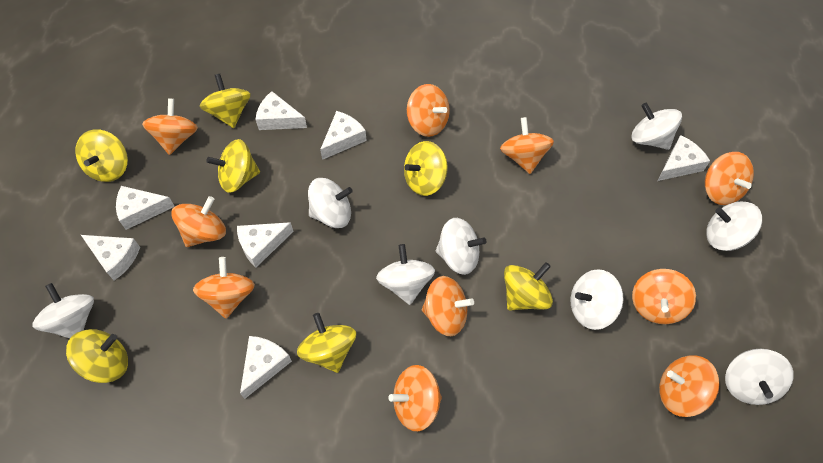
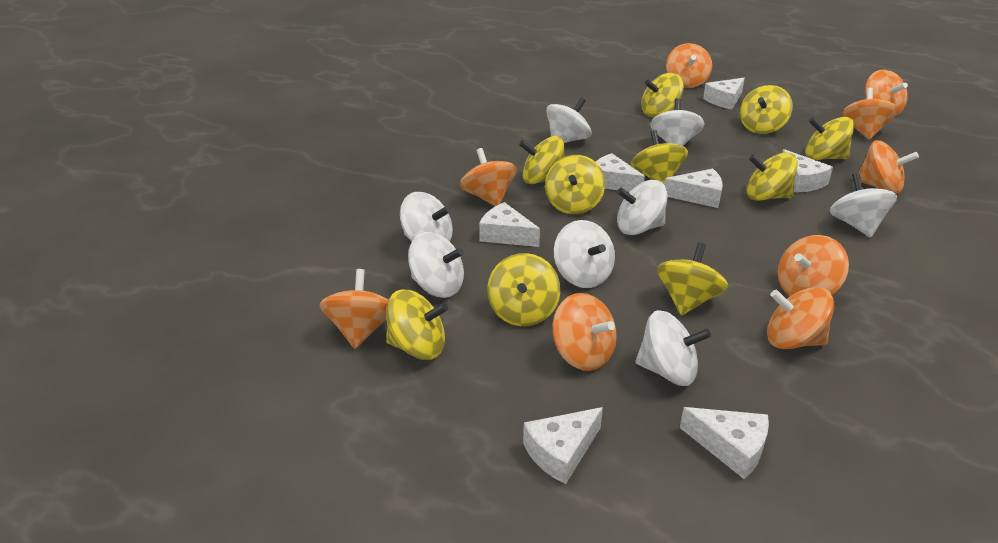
orange spinning top: [142,98,198,155] [171,196,226,247] [193,257,255,319] [389,365,442,431] [407,84,450,137] [422,276,474,336] [500,117,554,174] [632,269,696,324] [659,355,720,417] [705,152,754,205] = 10 -> [319,269,389,349] [460,148,517,206] [552,293,617,371] [666,43,712,88] [767,287,834,349] [778,235,849,296] [842,88,898,140] [858,140,919,194] [865,70,908,115] = 9
yellow spinning top: [66,329,128,383] [75,129,128,182] [200,74,251,128] [206,139,260,193] [297,313,356,373] [404,141,448,196] [504,262,553,310] = 7 -> [386,289,448,360] [487,253,561,326] [519,136,564,184] [545,155,605,214] [631,130,688,185] [641,73,684,117] [657,242,728,315] [740,85,793,134] [747,152,798,201] [805,117,855,160] = 10

